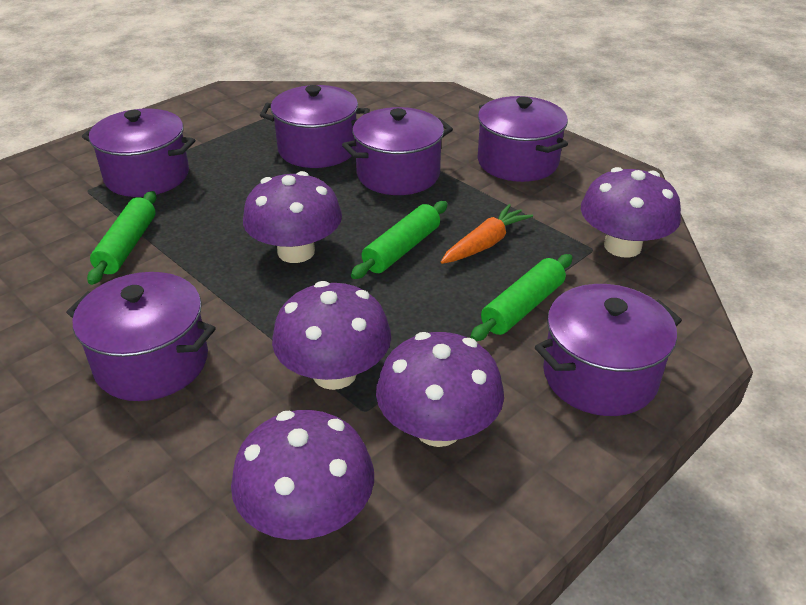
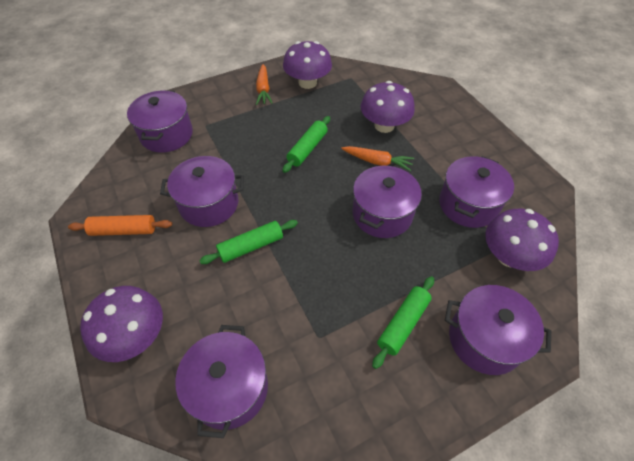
orange carrot: [441,204,533,264] = 1 -> [256,64,273,105] [341,146,414,171] = 2
orange rolling pin: none = 0 -> [68,215,172,236] = 1
purple mushroom: [231,410,374,540] [243,171,342,263] [272,281,391,390] [376,332,504,447] [581,167,681,258] = 5 -> [80,286,163,362] [283,41,332,89] [361,81,415,133] [485,209,559,271] = 4

